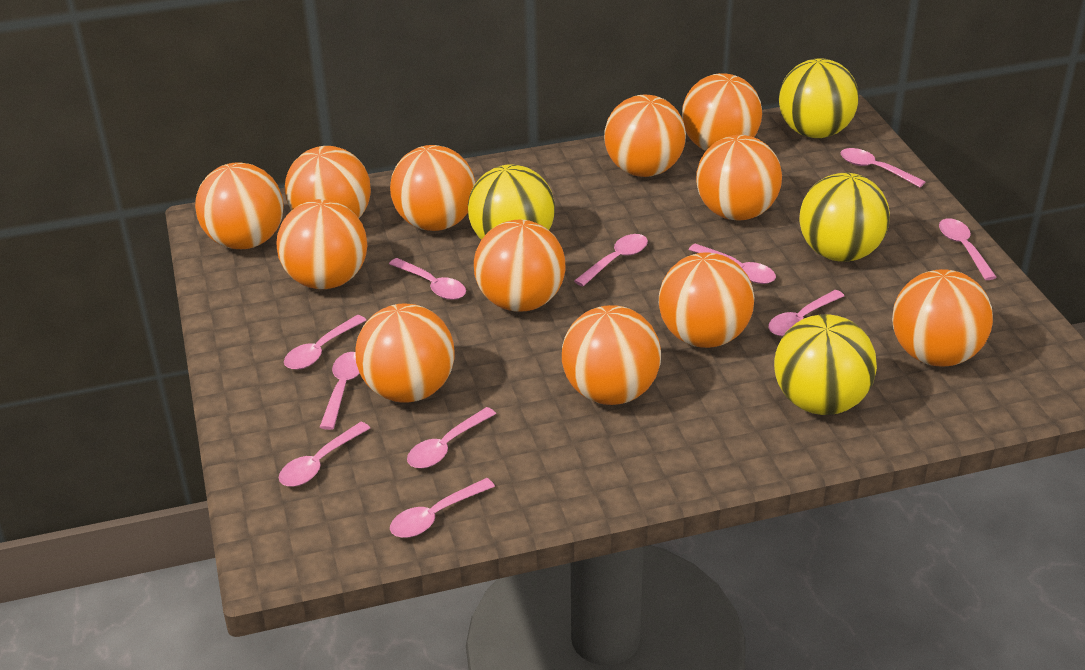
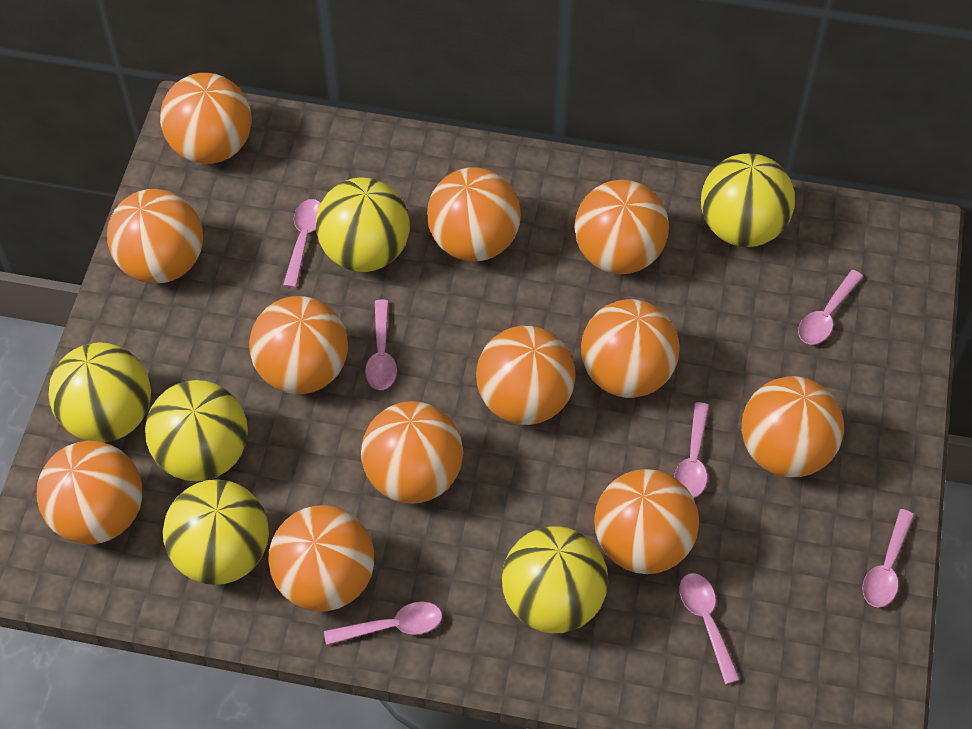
pink spoon: [278,422,370,487] [284,315,366,370] [320,352,360,430] [389,258,466,300] [390,478,495,538] [407,407,496,468] [574,234,648,287] [689,244,776,284] [768,290,844,336] [840,148,925,187] [939,218,997,280] = 11 -> [283,199,321,288] [324,602,442,645] [365,300,397,390] [674,402,709,498] [679,573,740,684] [798,270,863,344] [862,509,914,608] = 7
yellow ball: [468,164,555,240] [774,314,877,415] [779,58,859,138] [799,173,890,262] = 4 -> [49,342,151,442] [145,380,248,481] [163,479,269,585] [316,177,410,272] [502,526,608,633] [701,153,795,247] = 6

